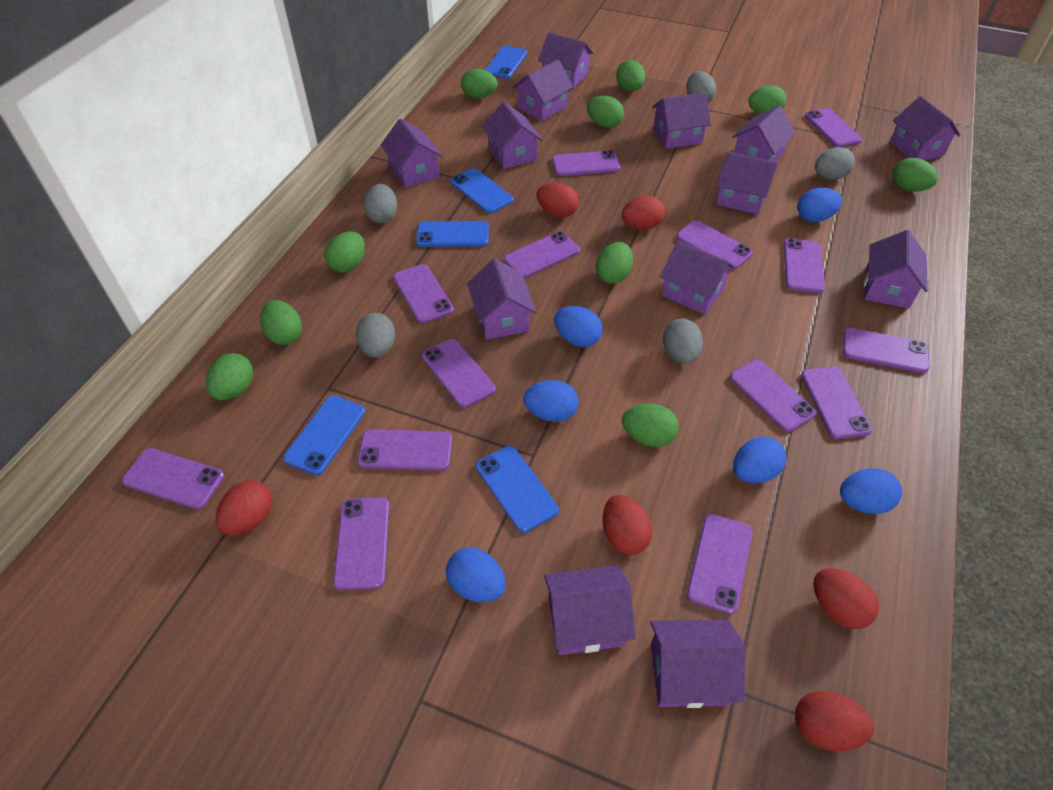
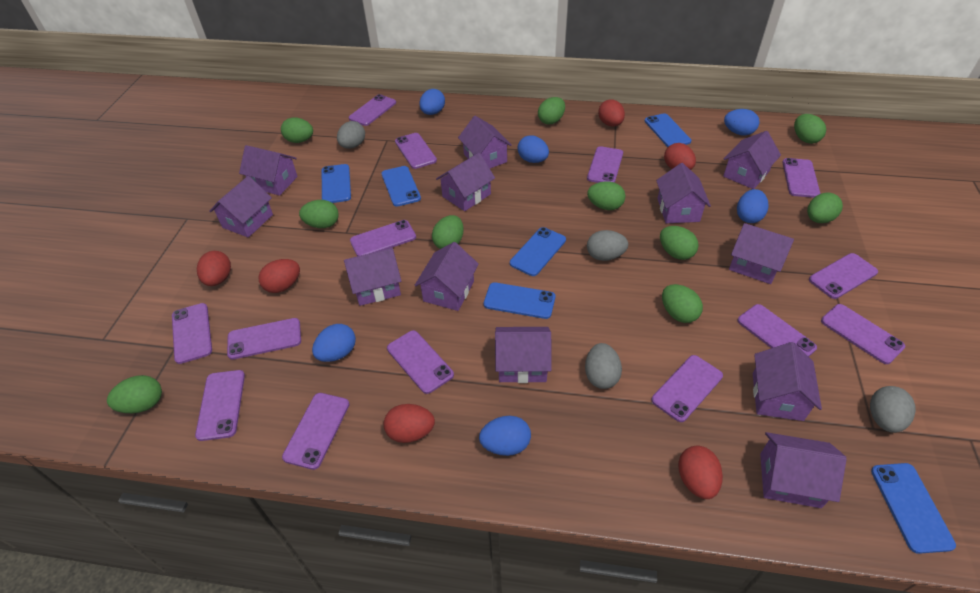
blue phone: [283,395,365,475] [416,221,489,247] [451,168,514,213] [476,446,559,532] [485,46,527,79] = 5 -> [322,164,351,203] [381,166,421,207] [484,282,555,319] [510,227,566,276] [645,113,691,147] [871,463,956,554] = 6
grey egg: [356,313,395,358] [363,184,397,223] [663,318,703,364] [686,71,716,103] [815,147,855,180] = 5 -> [337,121,365,149] [585,343,622,389] [587,230,628,261] [870,386,916,433] = 4
purple house: [381,118,443,188] [467,258,536,340] [482,102,543,169] [513,59,573,121] [538,32,593,89] [544,565,636,655] [650,620,746,708] [652,93,711,149] [660,241,735,314] [716,152,778,215] [732,105,796,162] [864,230,928,309] [890,96,960,160] = 13 -> [209,176,273,238] [239,145,298,196] [344,248,402,306] [415,242,479,311] [436,153,495,211] [458,116,512,168] [495,327,551,383] [656,163,711,223] [723,131,781,189] [729,223,794,284] [753,342,822,421] [760,432,847,508] = 12

